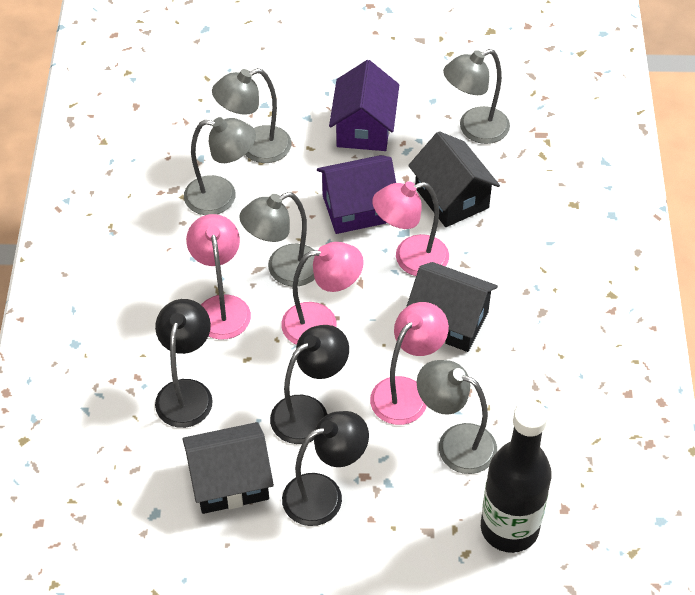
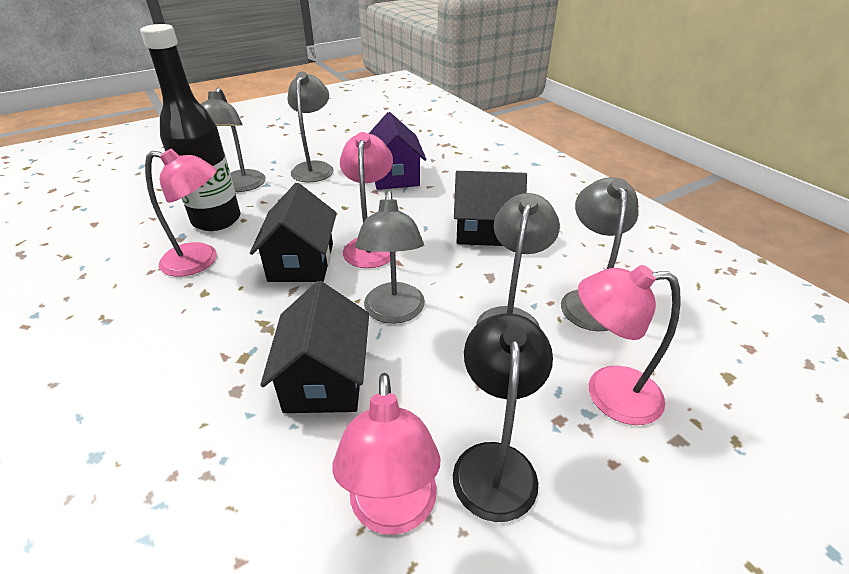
black lamp: [155,299,213,428] [270,325,349,444] [282,411,369,526] = 3 -> [453,313,553,522] = 1
purple house: [317,155,396,234] [329,60,399,151] = 2 -> [369,112,426,190] = 1

